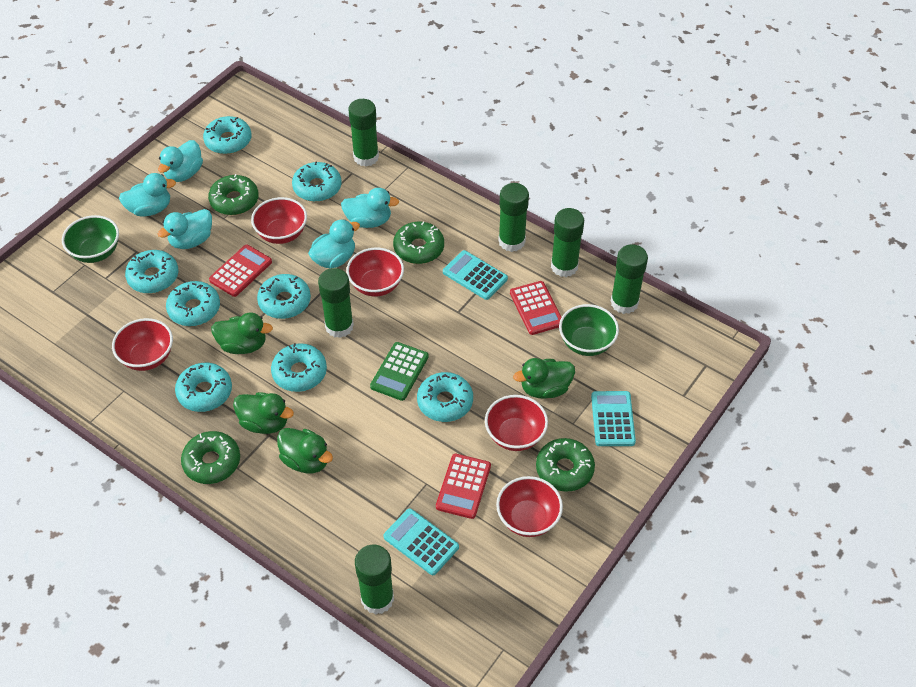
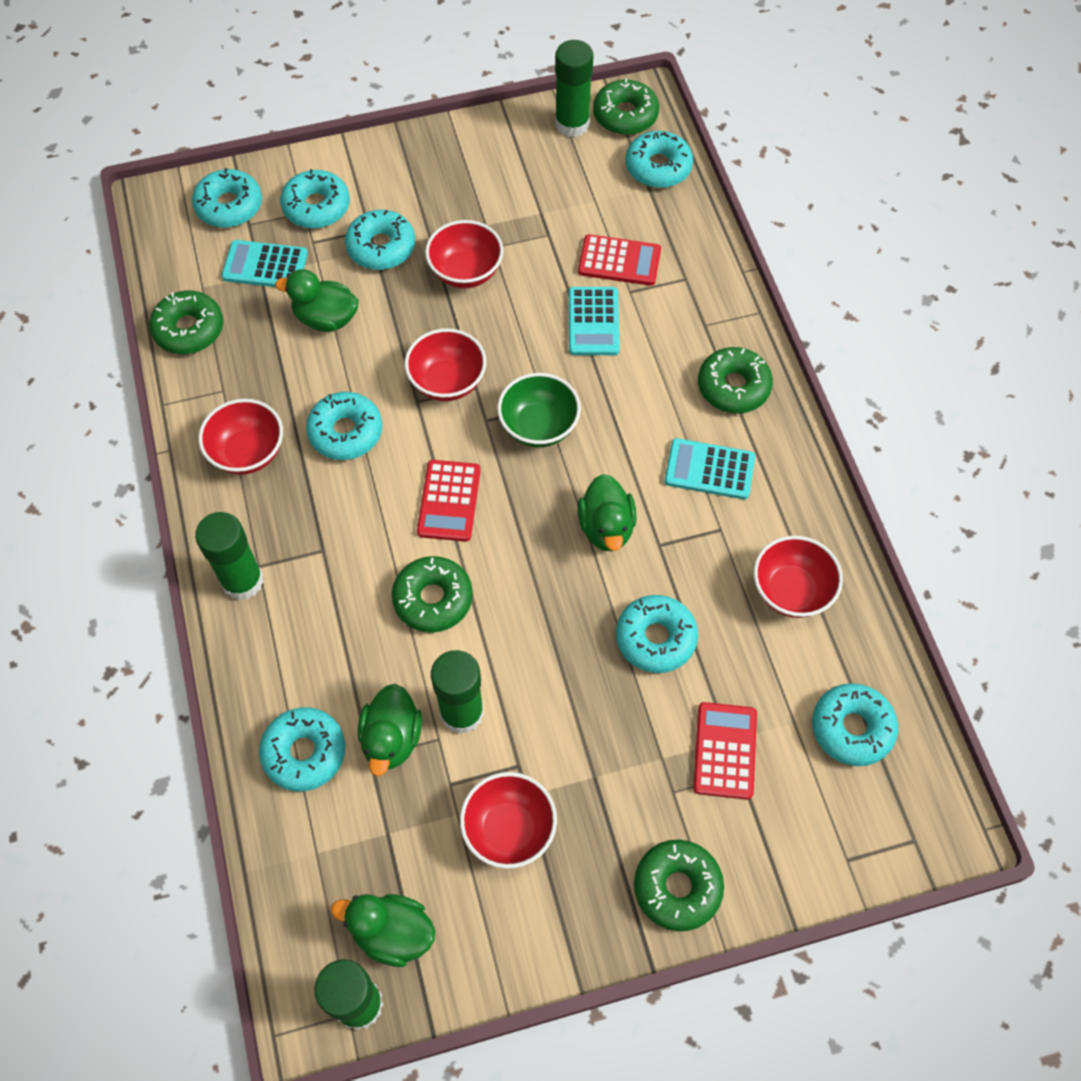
green bowl: [62,215,119,263] [559,304,619,356] = 2 -> [497,373,581,447] = 1
green calculator: [370,342,429,401] = 1 -> none = 0
green donut: [181,431,240,484] [208,174,259,215] [393,222,444,264] [536,438,595,492] = 4 -> [149,291,223,354] [392,556,473,633] [593,78,659,135] [634,840,724,931] [698,347,773,413] = 5
green glue stick: [318,268,354,338] [348,99,379,166] [355,545,394,615] [498,183,529,252] [551,208,584,277] [610,244,648,314] = 6 -> [195,512,264,600] [314,959,384,1031] [431,650,484,734] [555,40,594,137] = 4
turquoise duck: [119,173,176,217] [158,140,203,182] [158,209,212,249] [308,219,360,268] [341,188,399,228] = 5 -> none = 0

